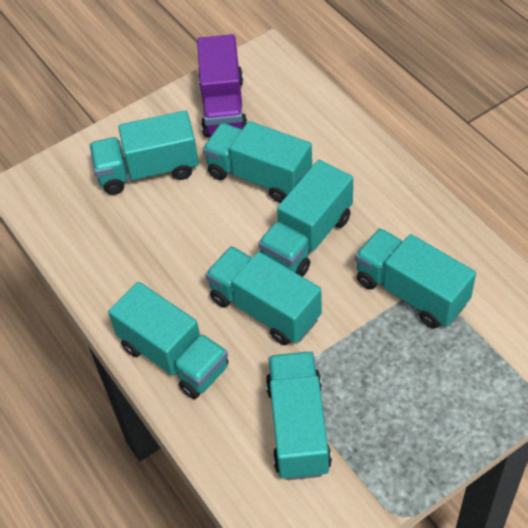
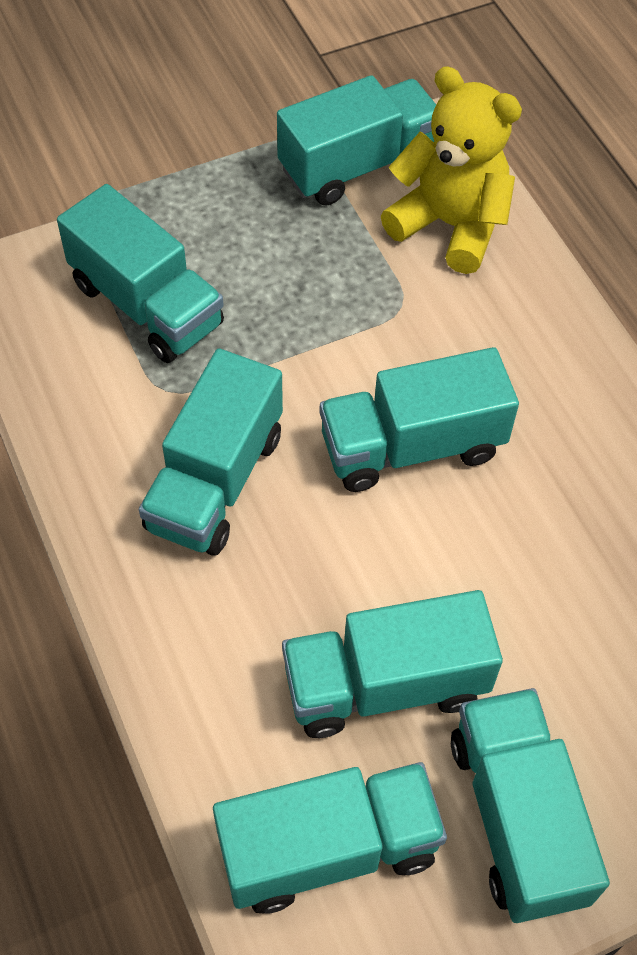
purple truck: [197,34,247,138] = 1 -> none = 0
yellow teddy bear: none = 0 -> [381,66,522,274] = 1

